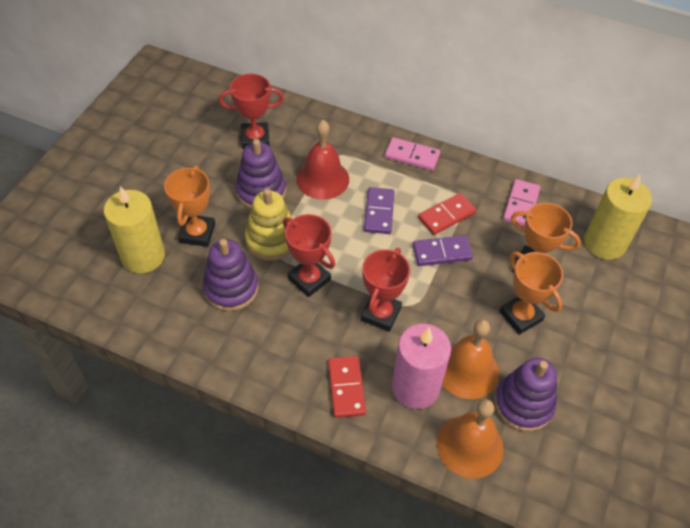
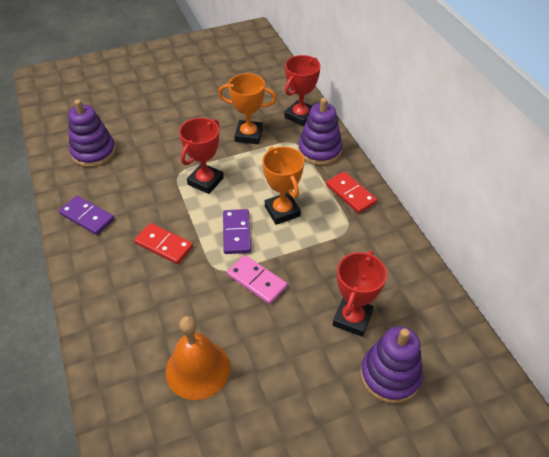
orange bell: [437,399,504,479] [442,319,499,399] = 2 -> [166,316,230,400] = 1
orange trophy: [164,166,215,247] [499,252,563,335] [511,203,581,272] = 3 -> [218,73,277,144] [262,147,304,225] = 2
pink candle: [392,324,451,409] = 1 -> none = 0
pink domino: [385,137,440,171] [503,179,541,226] = 2 -> [227,255,287,304] = 1
red bell: [296,120,349,200] = 1 -> none = 0
yellow candle: [104,186,165,273] [584,174,652,260] = 2 -> none = 0
yellow stacking toy: [245,189,292,261] = 1 -> none = 0

